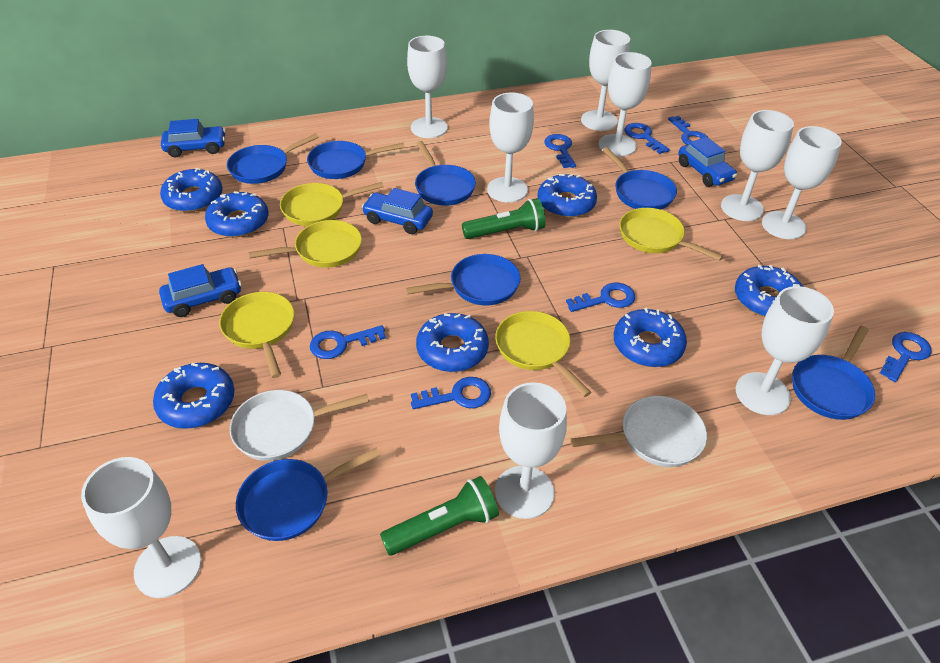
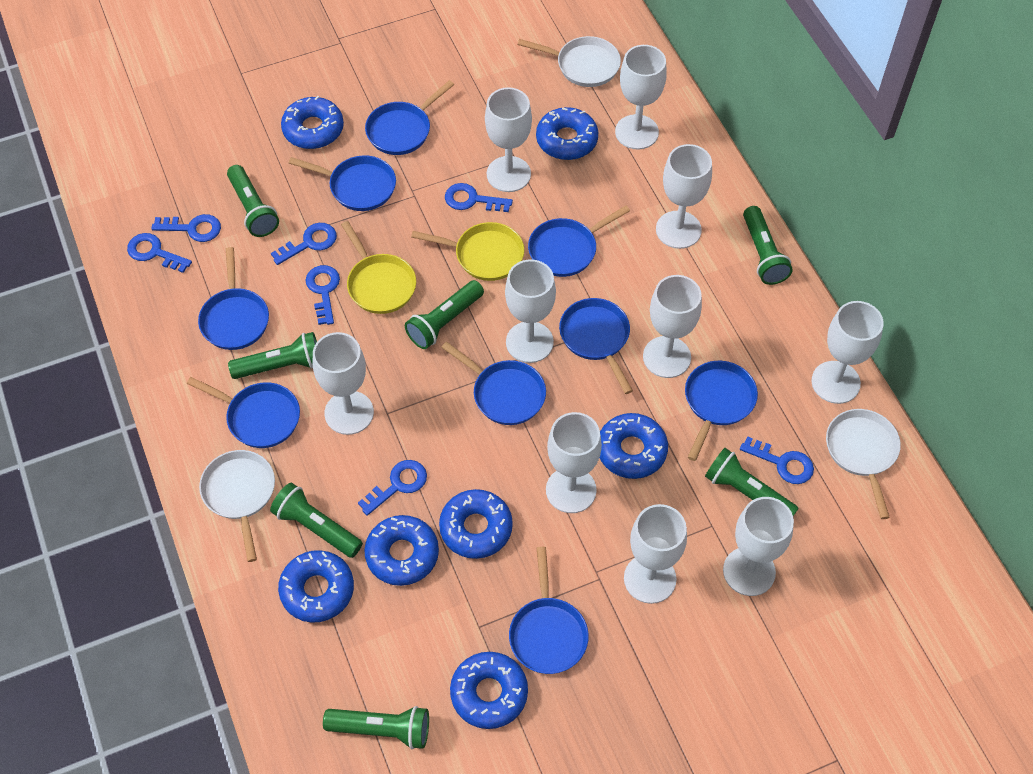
blue car: [159,264,242,317] [161,119,226,157] [362,188,433,234] [679,137,737,187] = 4 -> none = 0
blue pan: [227,133,319,184] [236,448,380,541] [307,141,405,179] [406,254,520,306] [415,141,476,206] [602,147,677,210] [792,326,875,420] = 7 -> [187,377,300,448] [198,247,269,350] [289,155,396,211] [365,80,454,155] [441,342,546,425] [509,547,589,674] [528,206,630,277] [559,298,633,394] [685,361,758,461] = 9
green flashlight: [380,476,499,556] [462,198,546,239] = 2 -> [227,165,279,237] [228,332,317,379] [270,483,363,558] [323,706,429,749] [405,280,484,349] [705,448,799,516] [743,206,793,285] = 7
white goblet: [81,457,201,598] [407,36,448,138] [487,93,534,203] [495,382,567,519] [581,30,630,131] [598,52,652,156] [721,110,794,221] [736,286,834,415] [762,126,842,239] = 9 -> [313,332,374,435] [485,87,532,192] [505,259,556,363] [546,412,602,513] [615,45,667,150] [624,504,687,604] [643,275,702,378] [656,144,712,249] [723,497,794,596] [811,301,884,404] = 10
white pan: [230,390,369,461] [570,396,707,467] = 2 -> [199,450,275,562] [518,36,621,87] [826,409,901,519] = 3
yellow pan: [219,292,294,378] [248,220,362,268] [280,182,384,226] [495,311,591,397] [619,208,723,261] = 5 -> [341,221,416,314] [411,222,524,281] = 2

